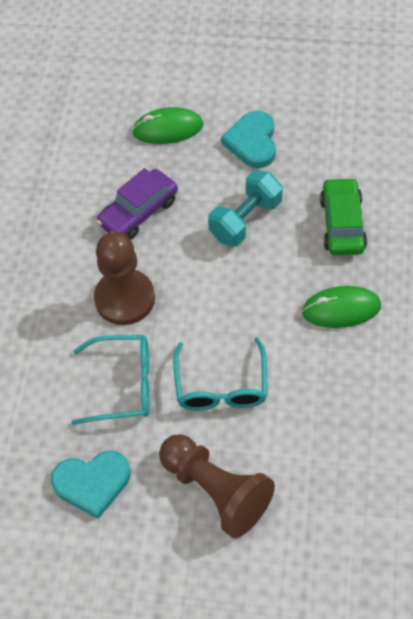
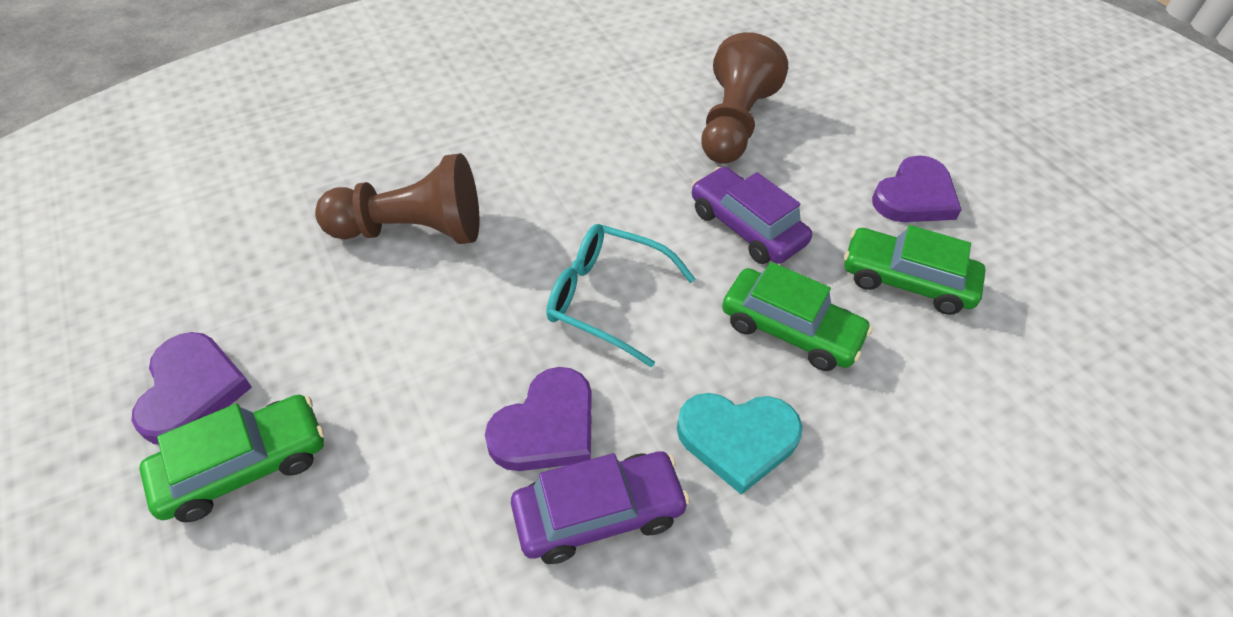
green car: [320,177,367,255] = 1 -> [139,395,325,522] [722,262,872,371] [844,225,986,315] = 3
green mouse: [132,107,203,144] [302,286,381,328] = 2 -> none = 0
purple car: [96,168,178,240] = 1 -> [511,451,690,564] [692,167,812,264] = 2
purple heart: none = 0 -> [131,332,252,445] [485,367,592,471] [872,155,962,222] = 3
turquoise dumbbell: [208,170,283,246] = 1 -> none = 0
turquoise glasses: [72,335,150,425] [173,337,267,411] = 2 -> [546,224,695,368] = 1
turquoise heart: [51,451,131,519] [221,111,276,168] = 2 -> [677,393,803,495] = 1

